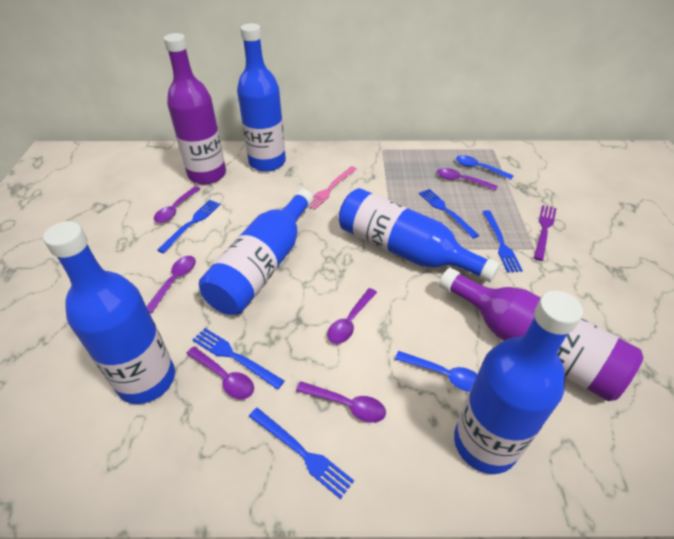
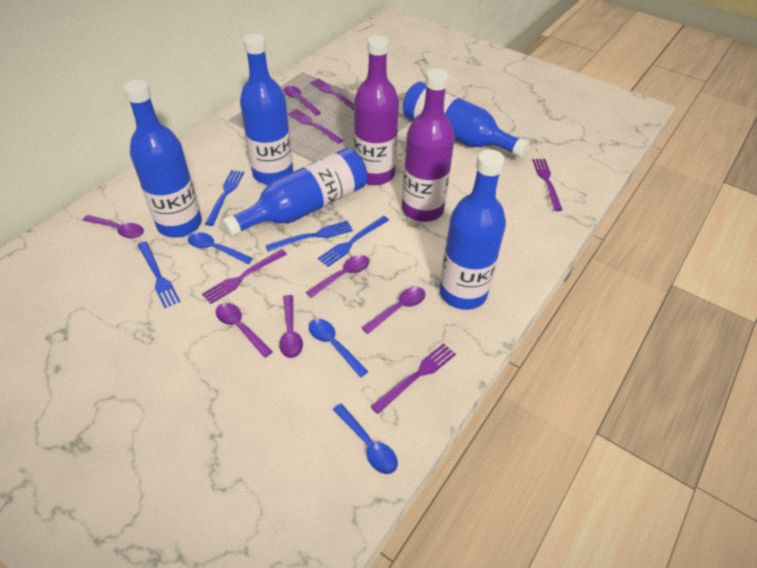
blue fork: [157,200,221,253] [193,328,284,390] [249,407,354,499] [419,189,479,239] [483,210,523,273] = 5 -> [138,241,181,308] [205,170,244,226] [265,221,353,251] [318,216,389,267] = 4
blue spoon: [395,351,478,392] [456,155,514,180] = 2 -> [188,232,253,264] [309,319,369,378] [333,403,398,474] = 3
pink fork: [310,166,357,210] = 1 -> none = 0
purple fork: [534,205,557,261] = 1 -> [202,249,287,304] [287,109,343,144] [310,78,354,110] [370,343,456,414] [532,159,562,211] = 5

